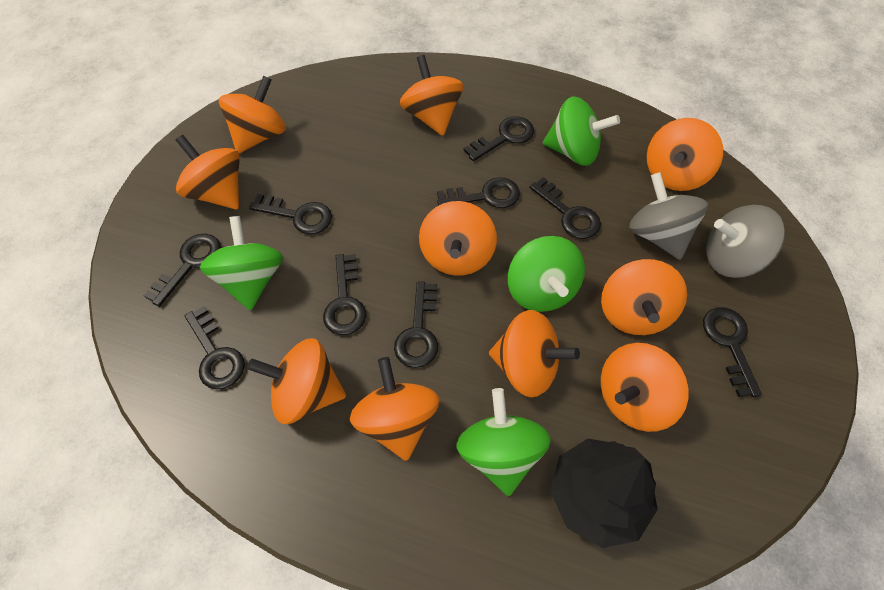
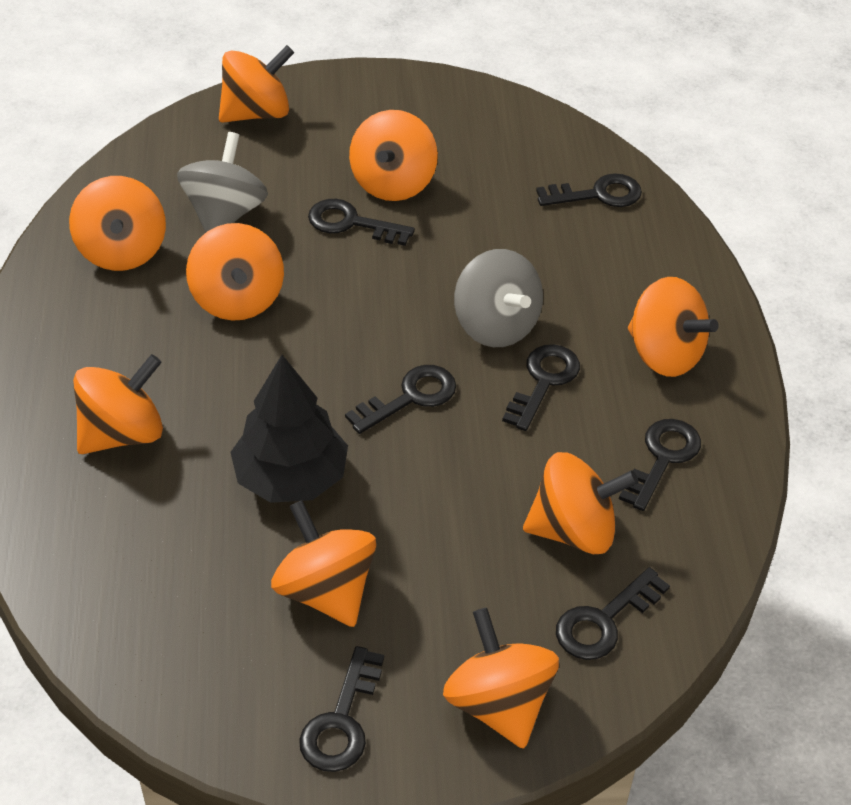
black key: [144,234,221,307] [184,306,245,389] [249,194,332,234] [323,254,366,335] [394,281,438,368] [437,177,520,208] [463,116,534,161] [529,177,601,239] [703,307,762,397] = 9 -> [299,646,384,772] [308,199,415,246] [345,365,456,434] [502,344,580,431] [536,173,642,207] [556,567,670,660] [619,419,701,511] = 7
green spinning top: [200,216,283,311] [457,388,551,496] [508,236,585,312] [543,97,620,166] = 4 -> none = 0
orange spinning top: [176,135,240,209] [219,75,286,153] [247,338,346,424] [350,357,439,461] [400,55,464,136] [419,201,497,276] [489,310,580,397] [601,259,687,335] [601,343,688,432] [647,118,723,191] = 10 -> [69,176,166,271] [73,354,163,454] [186,223,284,321] [219,45,294,123] [271,500,376,627] [349,110,438,201] [443,608,559,749] [523,452,638,554] [628,277,719,377] = 9

